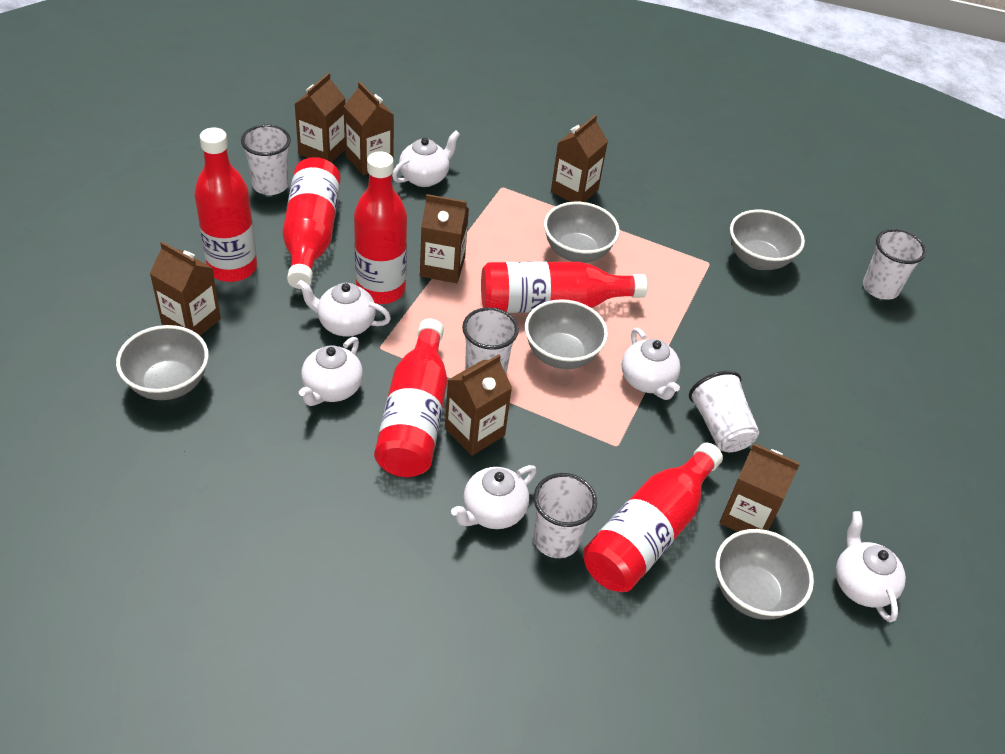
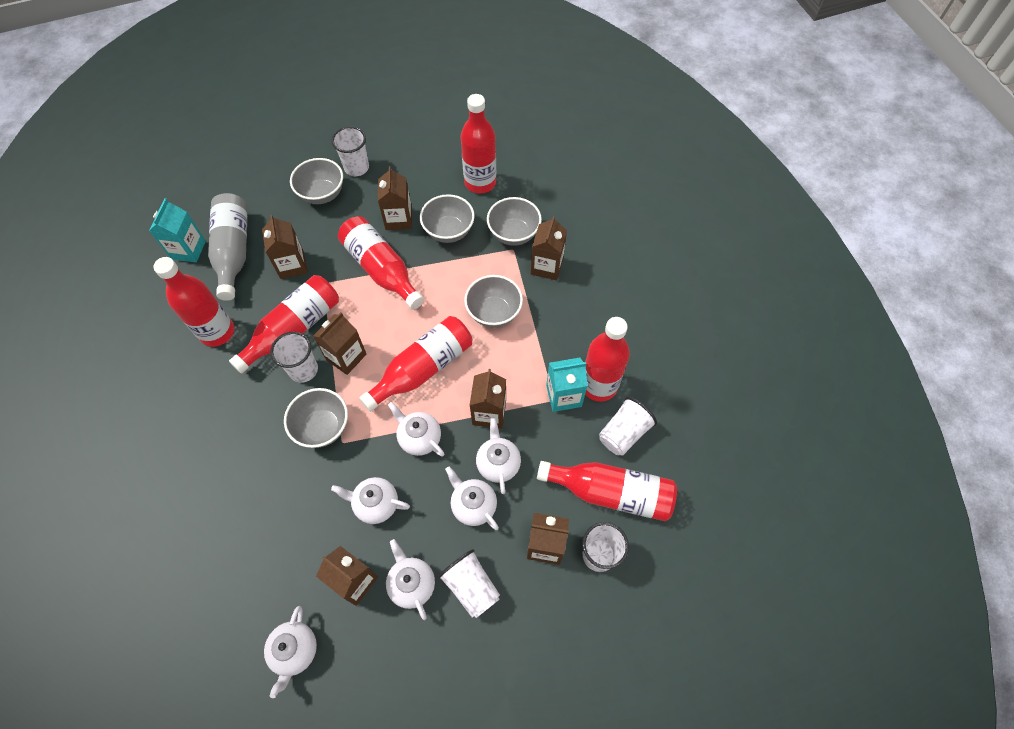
grey bottle: none = 0 -> [208,193,247,301] = 1
red bottle: [194,127,257,282] [282,157,341,289] [354,151,407,304] [374,318,447,477] [481,261,647,313] [583,443,723,592] = 6 -> [154,257,234,347] [229,275,339,374] [338,216,424,310] [359,316,472,412] [461,94,496,194] [537,461,677,521] [585,317,630,402] = 7
turquoise carton: none = 0 -> [149,198,206,263] [546,358,588,412] = 2

